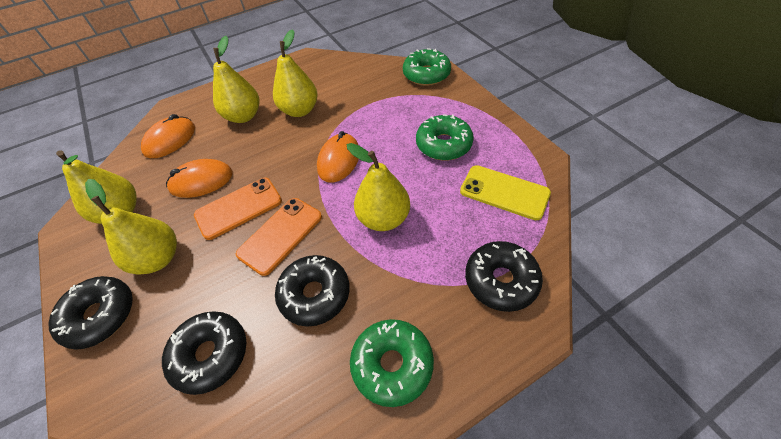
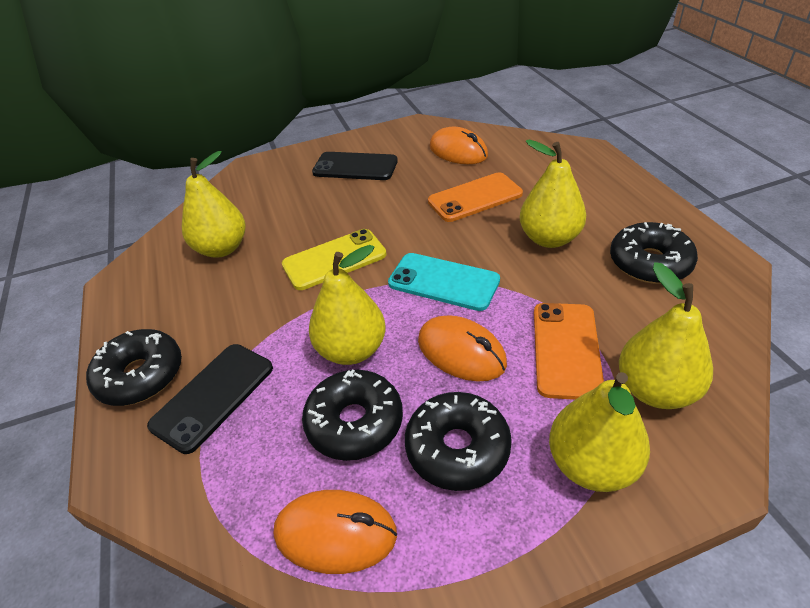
black phone: none = 0 -> [147,344,273,454] [312,152,398,180] = 2
green donut: [350,319,434,407] [403,48,451,86] [416,114,474,161] = 3 -> none = 0
turquoise phone: none = 0 -> [388,253,500,311] = 1

